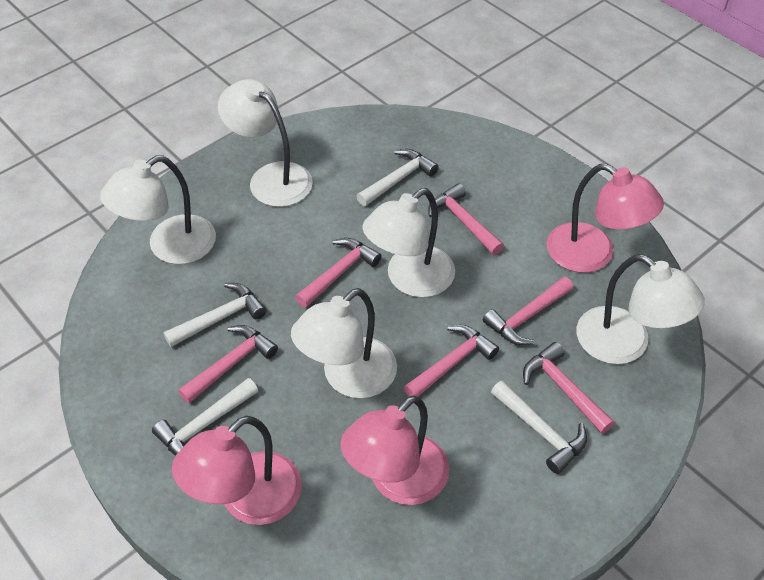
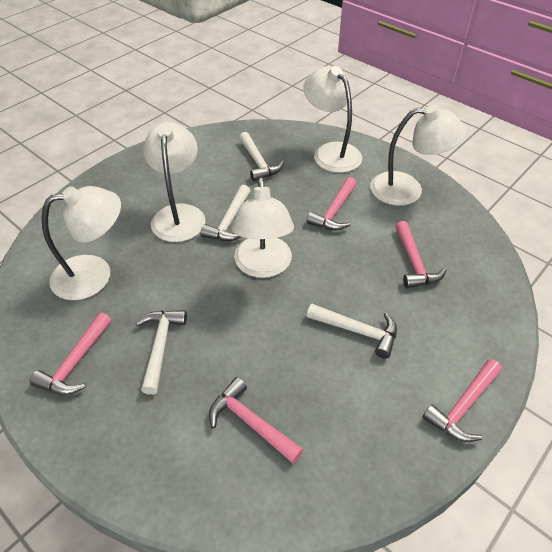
pink hammer: [178,325,278,403] [295,238,382,308] [404,325,499,397] [428,183,504,255] [483,277,573,345] [523,342,614,434] = 6 -> [30,312,111,395] [209,377,303,464] [306,177,357,230] [395,221,447,288] [422,359,502,442] = 5
pink lamp: [172,416,302,525] [340,395,449,505] [547,164,664,273] = 3 -> none = 0

